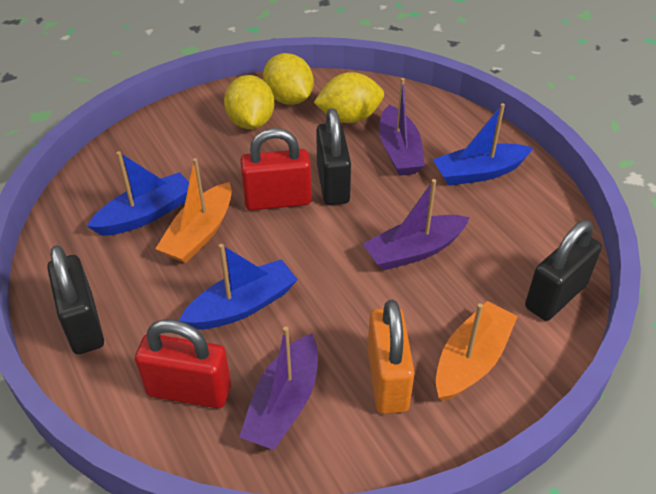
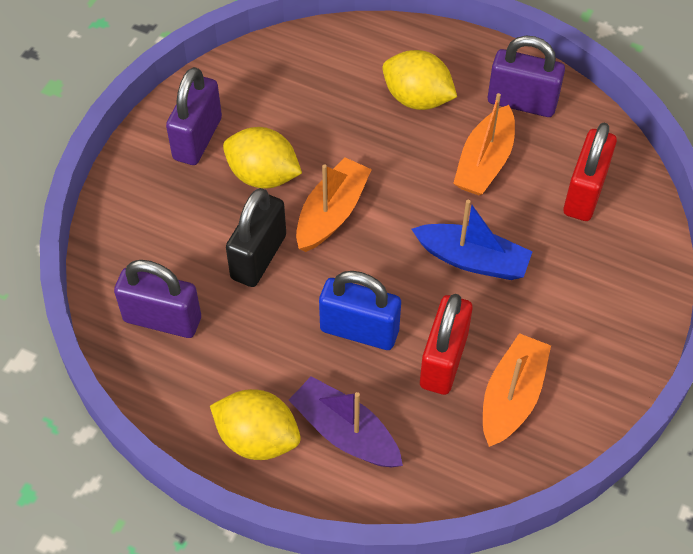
black padlock: [47,245,104,354] [316,108,351,205] [525,220,602,321] = 3 -> [226,188,286,287] = 1
blue boat: [87,151,189,236] [179,244,298,330] [432,103,533,186] = 3 -> [411,200,533,280] = 1
blue padlock: none = 0 -> [319,271,401,350] = 1
orange boat: [155,158,232,263] [436,301,518,401] = 2 -> [296,157,372,252] [453,93,515,195] [483,333,551,447] = 3
orange padlock: [368,300,415,414] = 1 -> none = 0
purple boat: [239,326,318,450] [363,179,470,271] [379,78,425,176] = 3 -> [289,376,403,467] = 1
purple padlock: none = 0 -> [114,260,201,338] [166,67,222,165] [488,36,565,117] = 3

